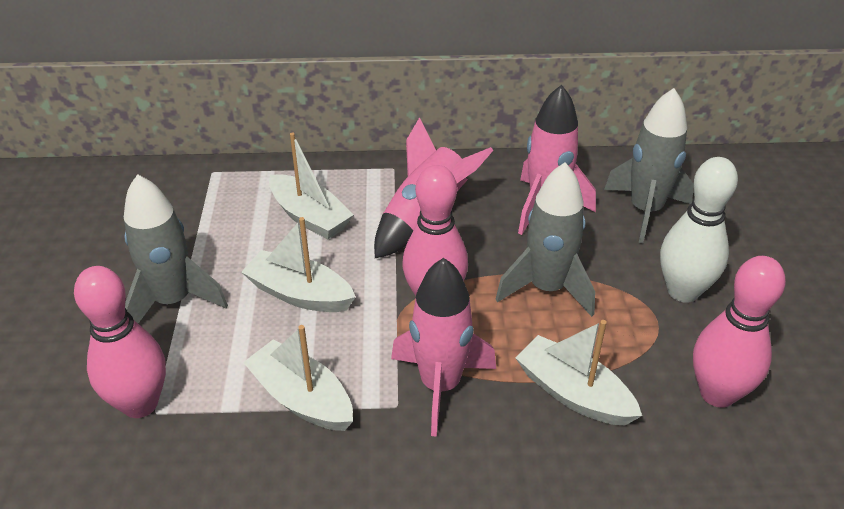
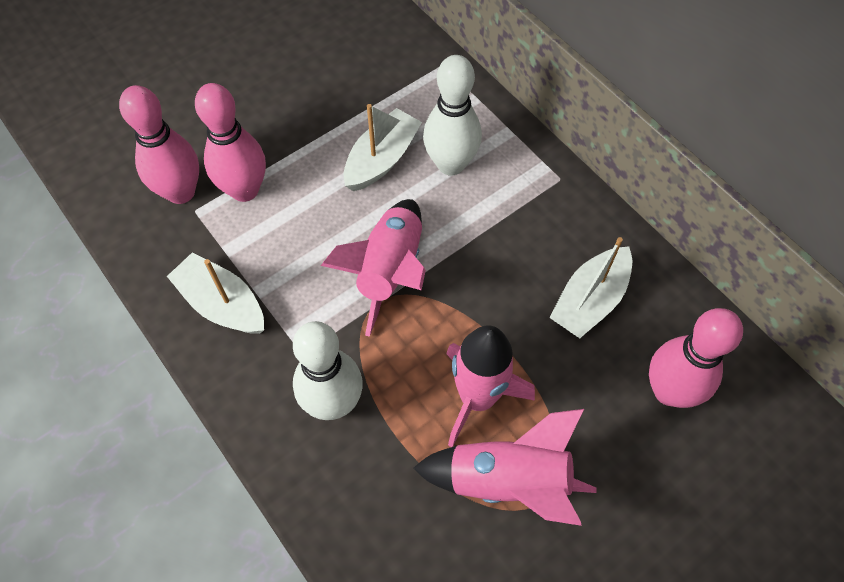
grey rocket: [124,174,228,324] [496,162,595,317] [604,88,694,243] = 3 -> none = 0
white boat: [242,217,356,312] [243,325,353,431] [269,132,354,239] [515,320,642,425] = 4 -> [167,252,264,334] [343,104,422,191] [549,237,632,338] = 3
white bowling pin: [660,157,738,303] = 1 -> [293,321,363,420] [423,55,482,176] = 2

